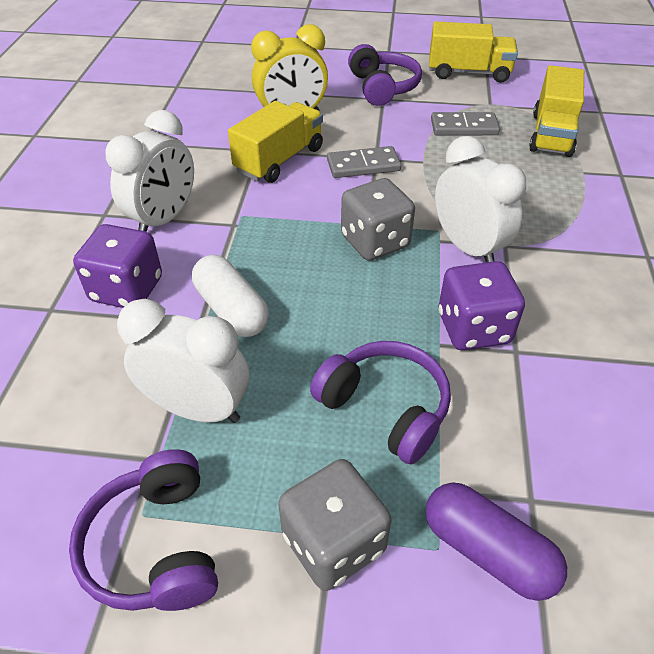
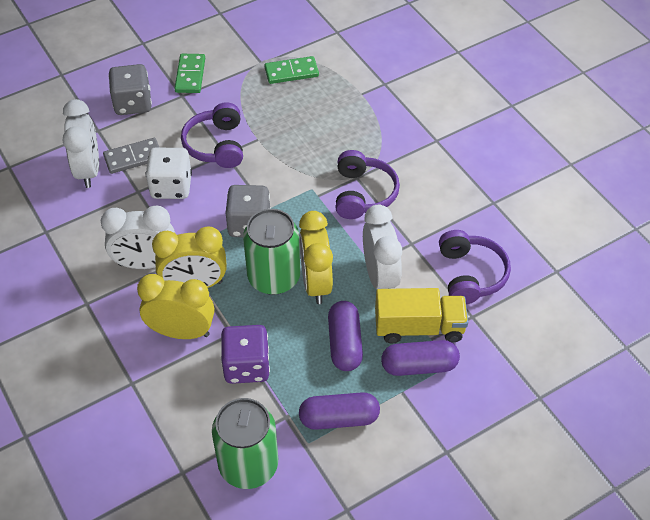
green can: none = 0 -> [212,398,278,489] [243,209,300,295] = 2
green domino: none = 0 -> [174,54,205,93] [264,56,319,84] = 2
grey domino: [327,146,401,178] [431,112,500,135] = 2 -> [103,138,159,174] = 1
purple capsule: [426,482,567,601] = 1 -> [299,392,380,430] [328,301,363,371] [381,340,460,376] = 3
purple dice: [73,224,162,308] [439,261,525,350] = 2 -> [221,325,270,384] = 1
white capsule: [192,255,269,337] = 1 -> none = 0
white dice: none = 0 -> [146,148,192,199] = 1
yellow clock: [251,24,328,111] = 1 -> [137,274,214,339] [152,227,227,288] [299,211,333,304] = 3
yellow truck: [228,101,323,183] [429,21,518,83] [529,65,584,157] = 3 -> [375,288,468,344] = 1

